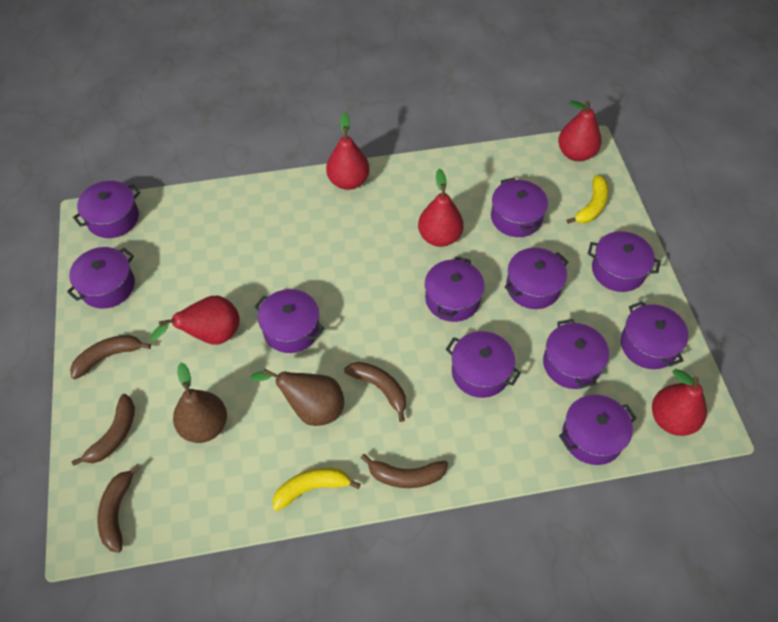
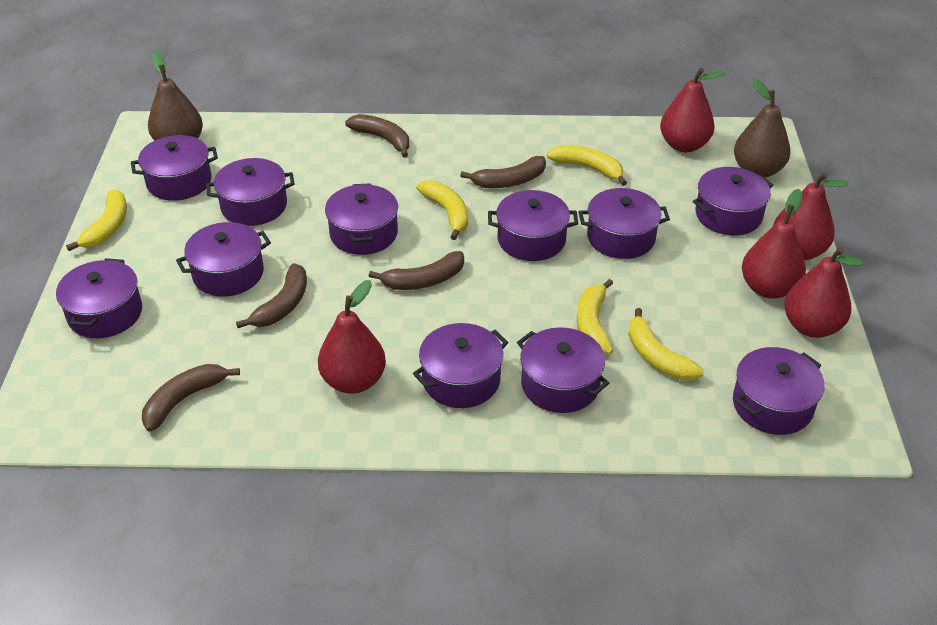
yellow banana: [273,468,361,511] [567,175,609,224] = 2 -> [66,189,127,251] [416,180,468,240] [547,145,627,186] [577,279,613,354] [628,308,704,380] = 5

